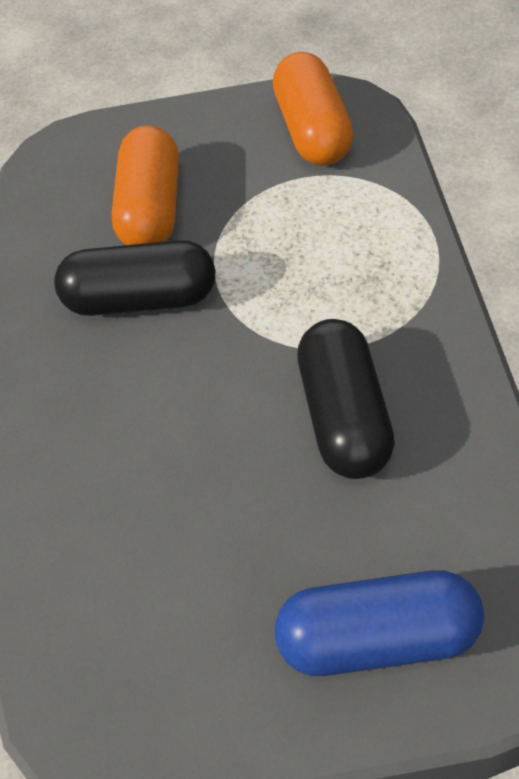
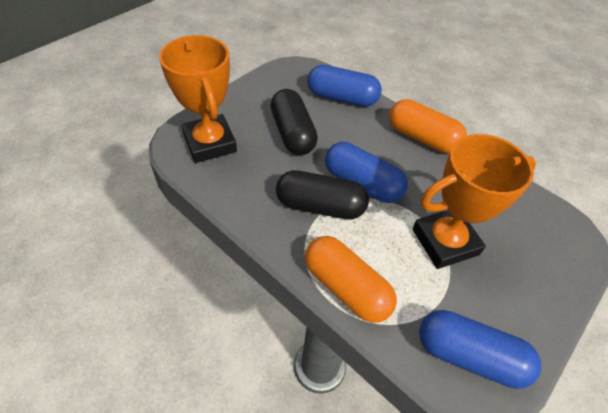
blue capsule: [275,570,484,676] = 1 -> [307,65,382,107] [325,142,408,203] [419,310,541,389] = 3
orange trophy: none = 0 -> [159,35,237,163] [412,134,536,269] = 2

